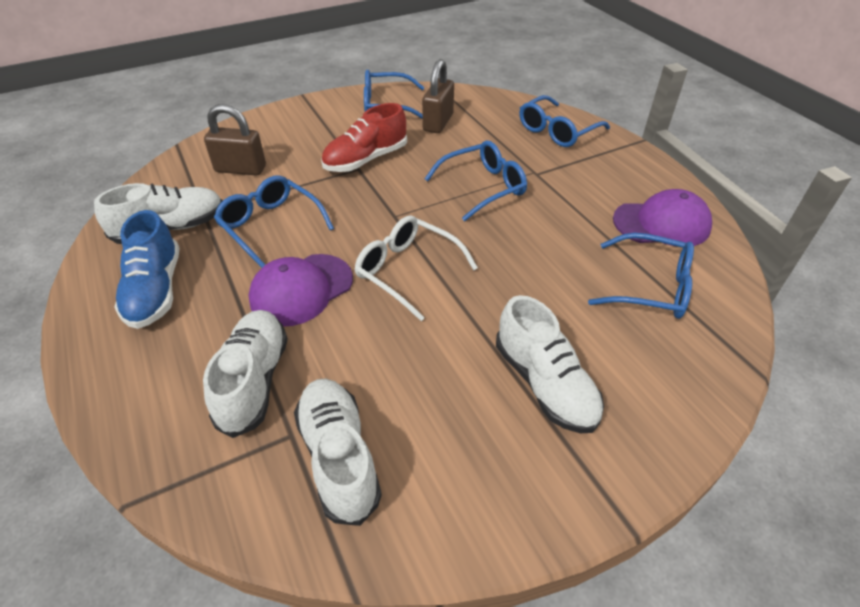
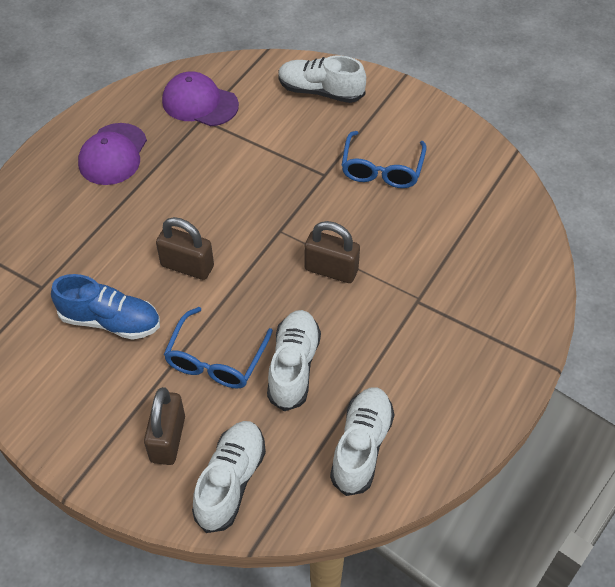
blue glasses: [214,175,334,268] [364,70,424,119] [424,141,527,221] [519,95,610,147] [588,233,694,319] = 5 -> [164,307,273,389] [342,131,427,188] = 2
brown padlock: [204,104,266,176] [422,59,454,133] = 2 -> [144,387,185,465] [156,217,214,280] [304,221,360,283] = 3
red shoe: [321,103,407,172] = 1 -> none = 0
white glasses: [355,215,478,321] = 1 -> none = 0

